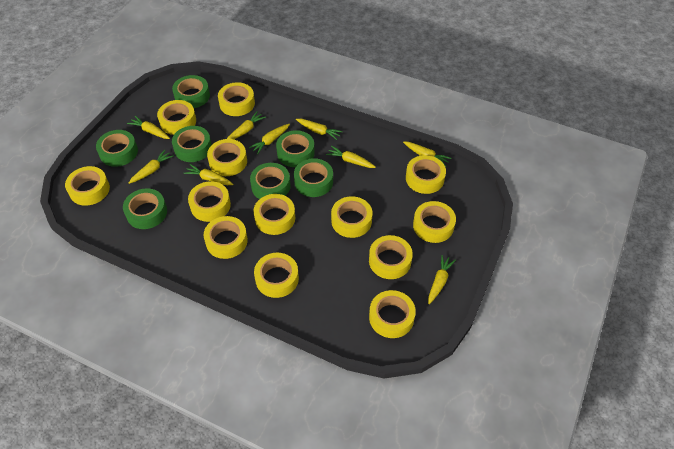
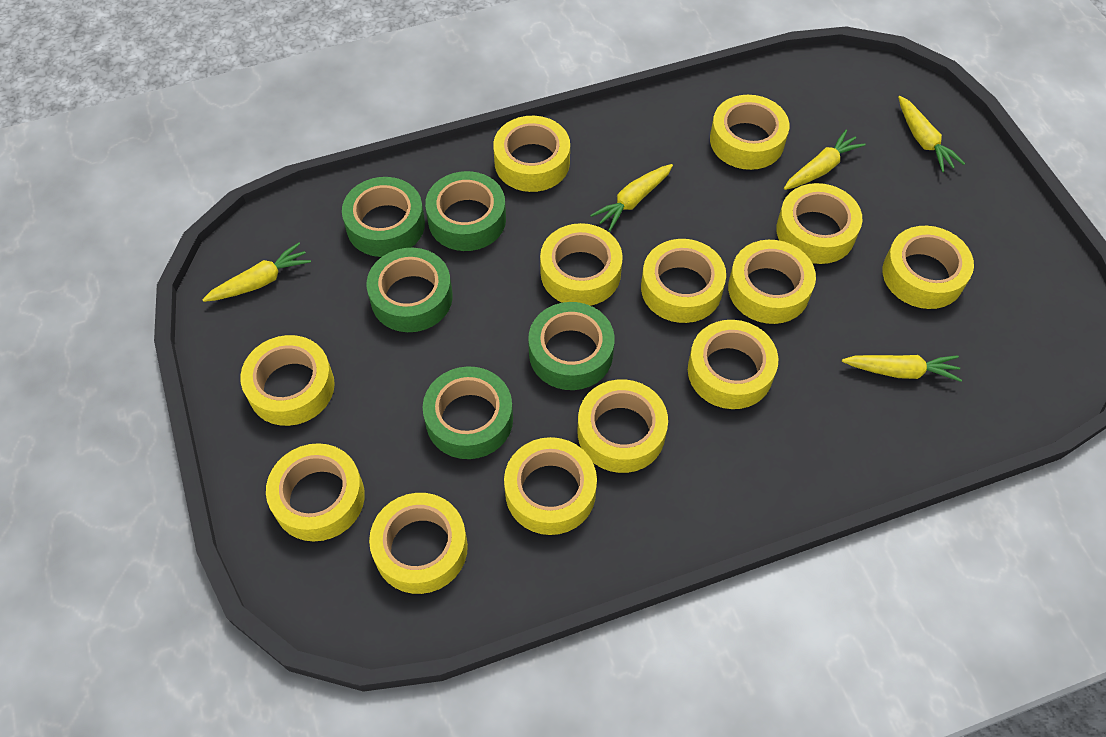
green tape: [96,130,138,167] [123,188,167,229] [172,75,210,108] [172,126,212,162] [250,163,291,199] [276,130,315,167] [294,158,333,197] = 7 -> [342,177,425,257] [367,248,453,332] [423,366,513,459] [425,171,506,251] [528,302,615,390] = 5
yellow carrot: [127,116,170,139] [129,150,174,184] [184,164,233,185] [227,111,266,139] [249,124,290,155] [296,119,343,140] [326,146,376,168] [403,141,452,167] [428,255,456,304] = 9 -> [202,242,311,302] [590,164,673,231] [784,130,866,190] [842,355,962,382] [898,96,965,172] = 5

